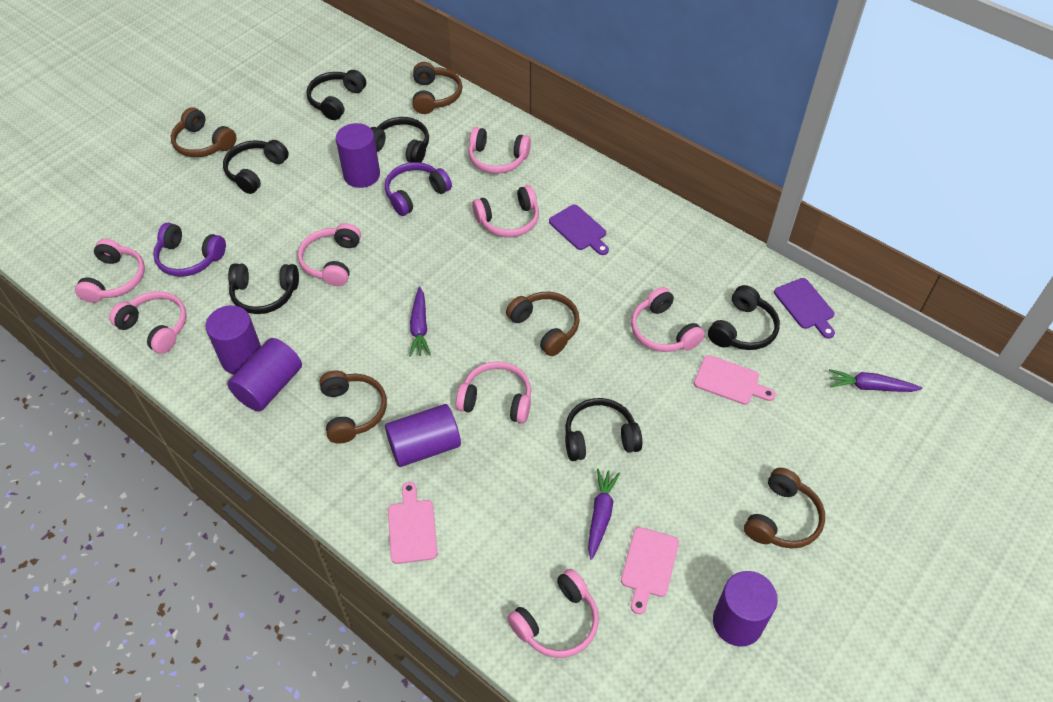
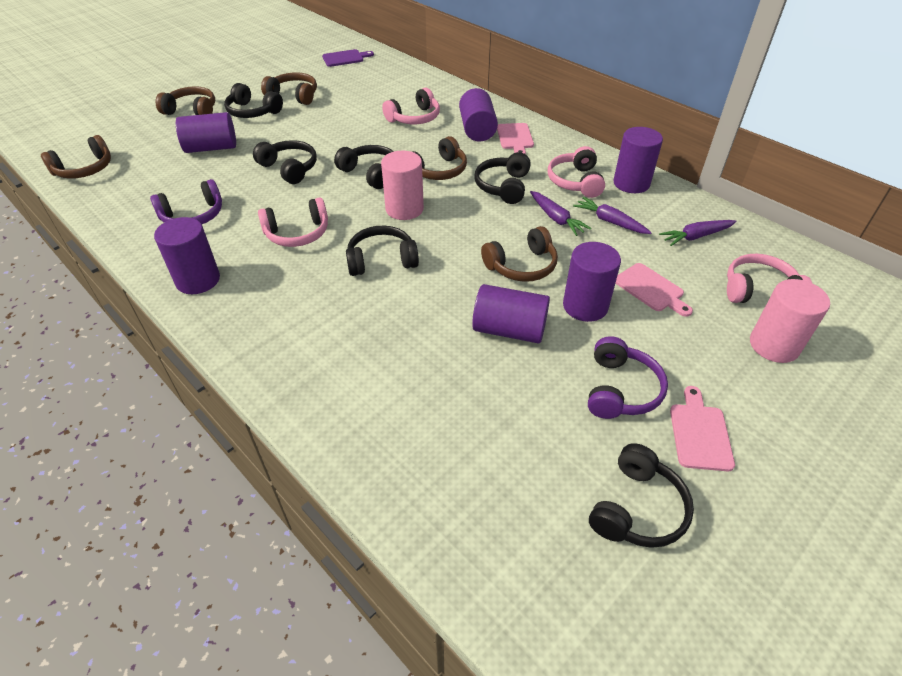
pink cylinder: none = 0 -> [381,151,424,220] [750,279,830,363] = 2
pink headphones: [75,239,145,303] [109,291,187,354] [298,223,361,286] [456,361,531,423] [469,127,531,174] [472,185,539,237] [507,569,599,658] [631,287,705,352] = 8 -> [258,197,328,247] [382,88,440,124] [548,146,605,198] [727,254,812,303] = 4
purple cutting board: [549,205,609,255] [774,278,835,339] = 2 -> [322,49,374,67] = 1
purple cylinder: [205,305,261,375] [227,338,302,412] [336,123,380,188] [385,404,461,467] [713,571,778,647] = 5 -> [154,217,220,294] [176,112,236,153] [459,88,498,141] [472,284,550,344] [563,242,621,322] [613,127,663,193] = 6

